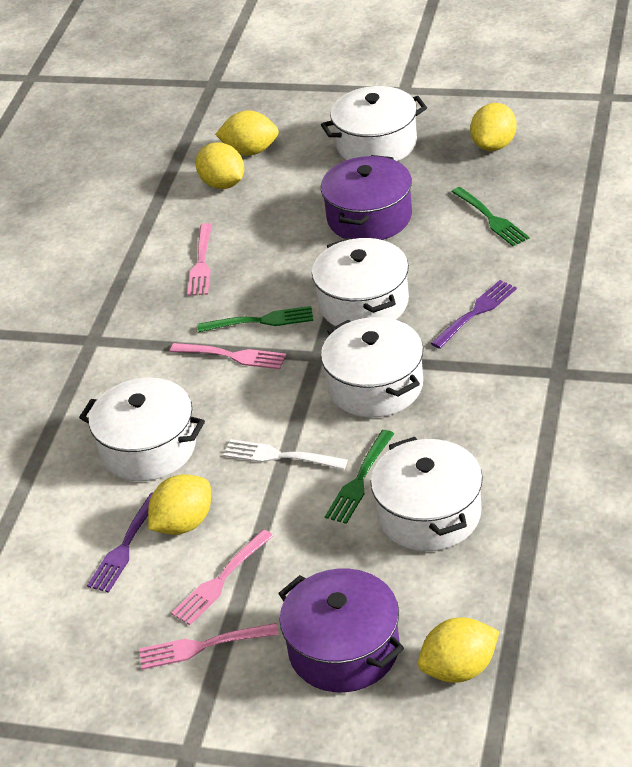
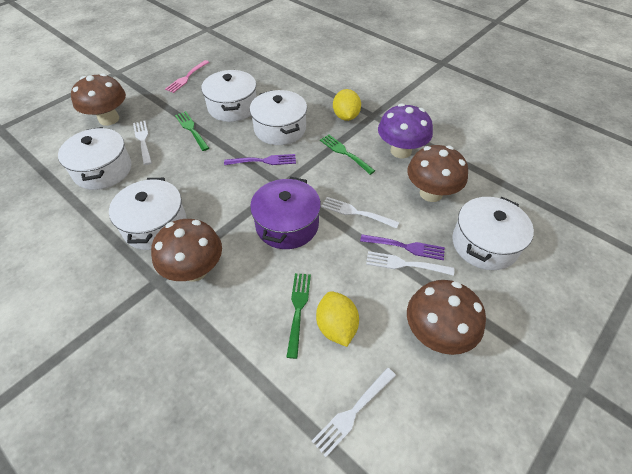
brown mushroom: none = 0 -> [71,73,126,126] [151,219,222,282] [407,145,468,202] [407,280,486,355] = 4
pink fork: [139,623,279,670] [170,343,286,369] [171,529,273,625] [187,223,212,296] = 4 -> [165,60,209,93] = 1
purple mushroom: none = 0 -> [378,103,433,159] = 1
purple pot: [278,569,404,692] [321,155,412,240] = 2 -> [250,177,321,249] = 1
white fork: [223,439,348,470] = 1 -> [133,121,152,165] [312,368,396,457] [321,197,399,229] [366,251,454,276] = 4
yellow lemon: [148,474,211,535] [196,142,244,189] [215,110,279,155] [418,617,499,683] [470,103,517,151] = 5 -> [316,291,359,347] [333,89,361,121] = 2

